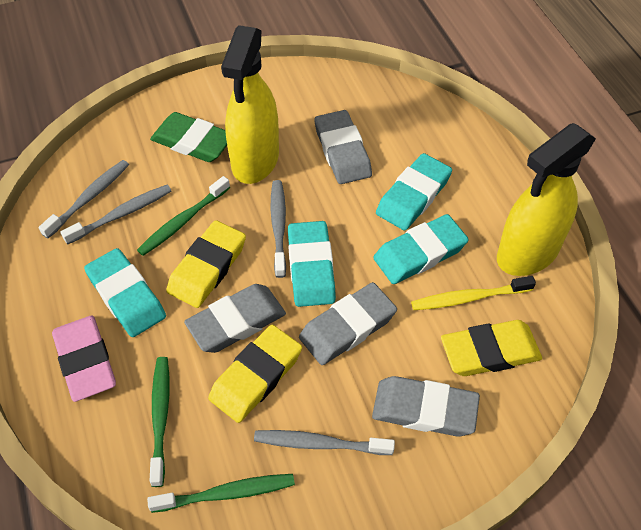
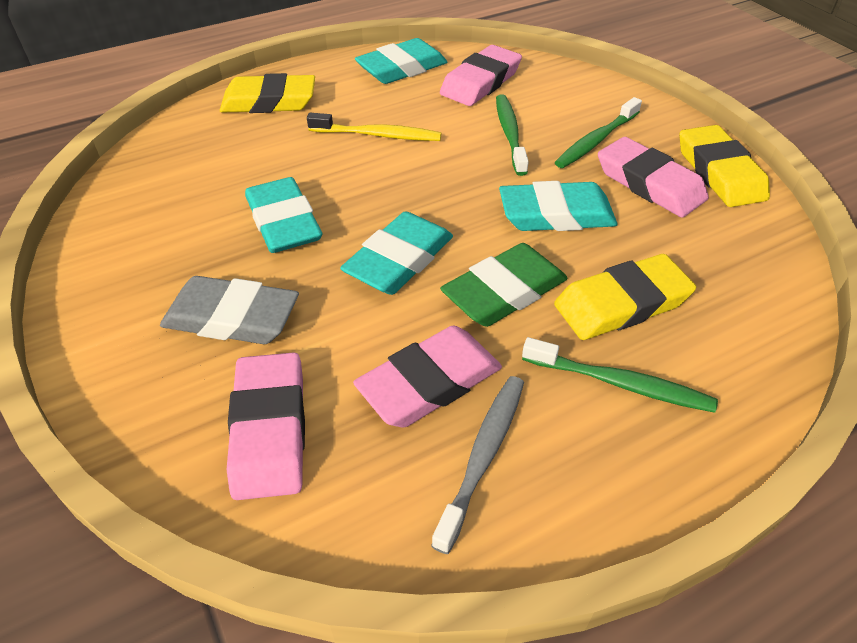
grey eraser: [184,284,286,353] [299,282,397,365] [315,110,372,184] [372,376,480,437] = 4 -> [160,276,299,344] = 1
grey toothbrush: [38,160,129,239] [60,185,171,245] [254,430,395,455] [271,180,286,278] = 4 -> [431,376,524,554] = 1
pink eraser: [52,316,116,402] = 1 -> [226,352,305,500] [353,326,502,428] [440,45,522,106] [598,137,709,218] = 4
yellow spray bottle: [221,25,279,184] [497,123,596,276] = 2 -> none = 0

